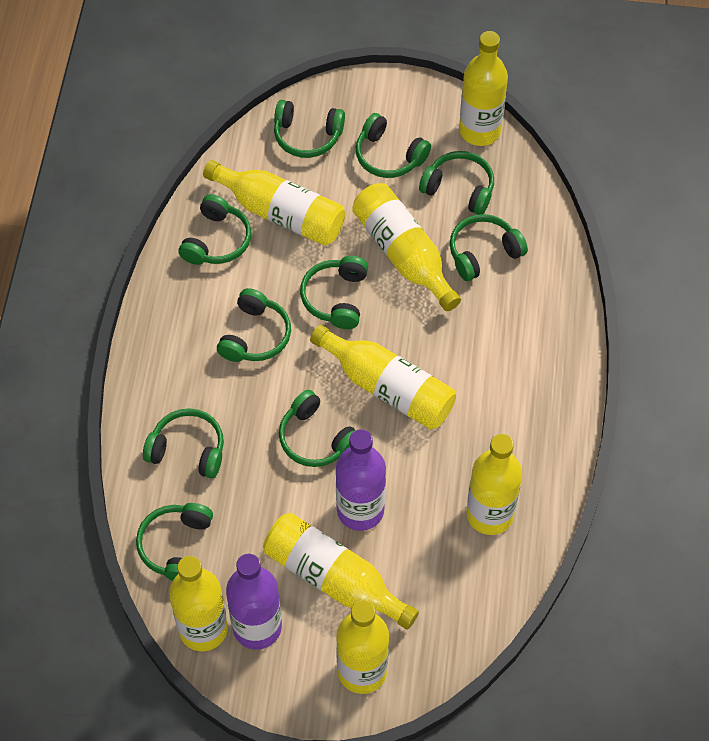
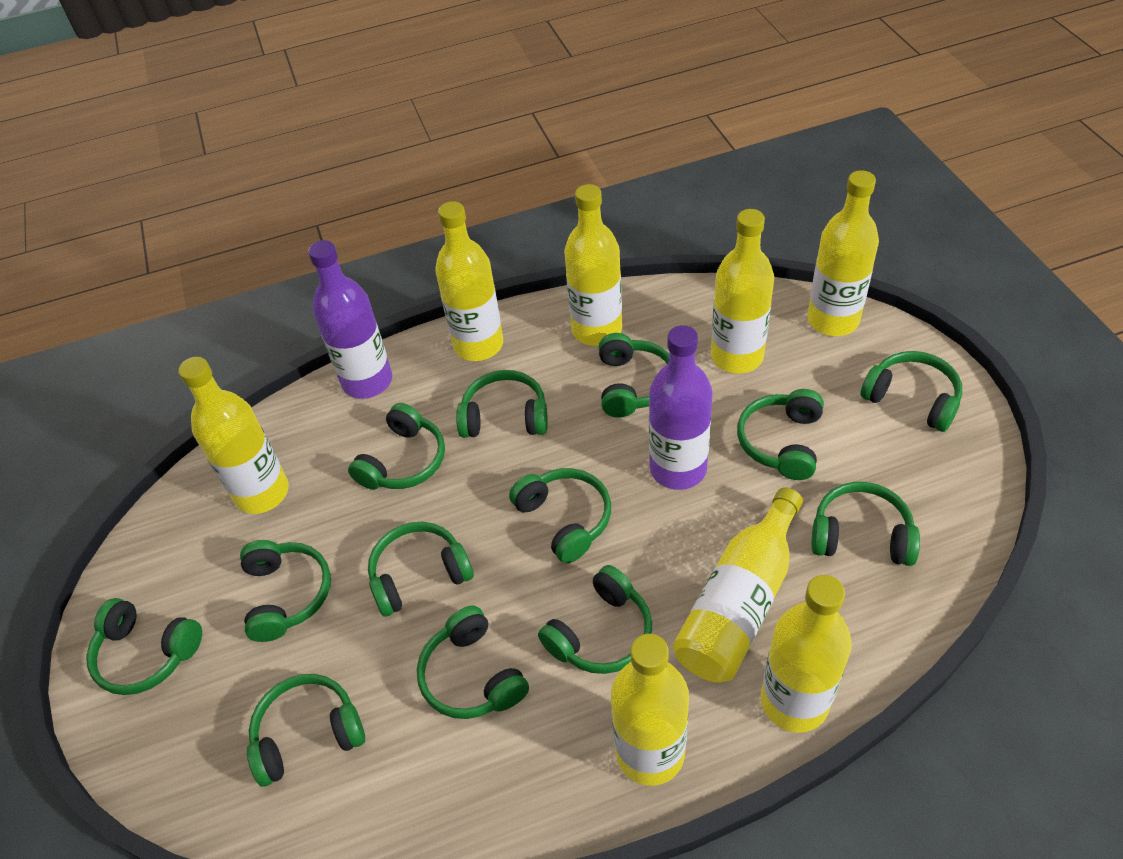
green headphones: [136,503,213,581] [143,408,224,479] [179,194,251,265] [217,288,291,362] [274,100,345,158] [279,390,355,467] [300,256,368,329] [356,113,431,178] [419,151,494,215] [450,214,528,281] = 10 -> [86,598,202,695] [240,540,331,642] [247,674,365,786] [348,403,445,490] [368,522,474,617] [417,606,529,719] [456,370,548,438] [509,468,611,563] [538,565,652,674] [599,333,669,418] [737,389,824,480] [811,482,920,566] [860,351,962,432] = 13

